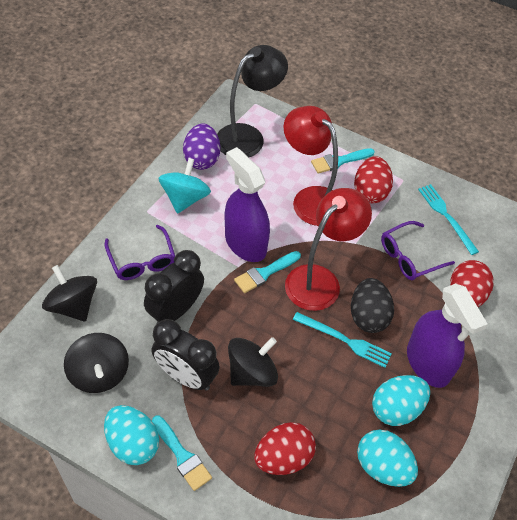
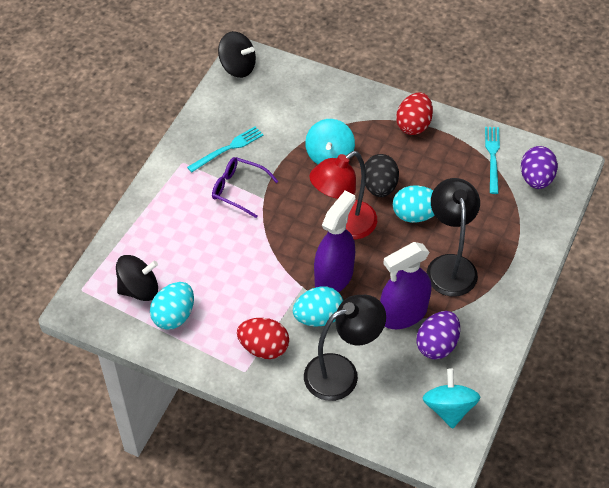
black clock: [144,250,204,323] [152,319,220,391] = 2 -> none = 0
black lamp: [217,45,288,157] = 1 -> [304,295,386,401] [427,178,480,297] = 2
black spinning top: [42,265,97,322] [64,333,129,393] [228,337,278,387] = 3 -> [116,255,158,301] [218,31,256,78] = 2
purple egg: [183,124,220,170] = 1 -> [416,311,460,359] [521,146,558,189] = 2
purple glasses: [105,225,175,280] [381,221,455,280] = 2 -> [212,157,279,218] = 1
red egg: [254,422,316,475] [354,156,393,203] [450,260,494,307] = 3 -> [237,318,289,359] [396,92,433,135] = 2
red lamp: [283,106,338,226] [285,188,372,311] = 2 -> [309,151,377,239] = 1
turquoise brush: [152,415,212,491] [234,251,301,293] [311,148,375,174] = 3 -> none = 0
turquoise spinning top: [159,158,211,214] = 1 -> [305,119,355,164] [423,369,480,429] = 2

